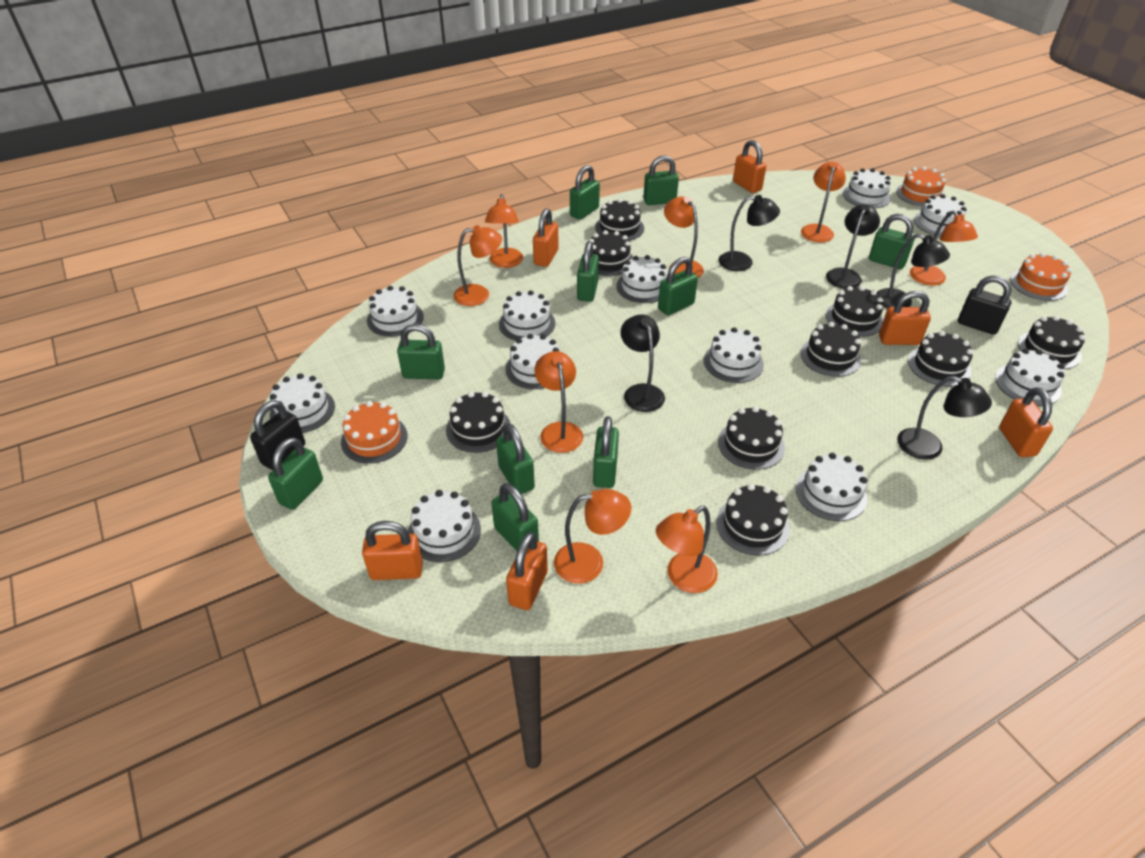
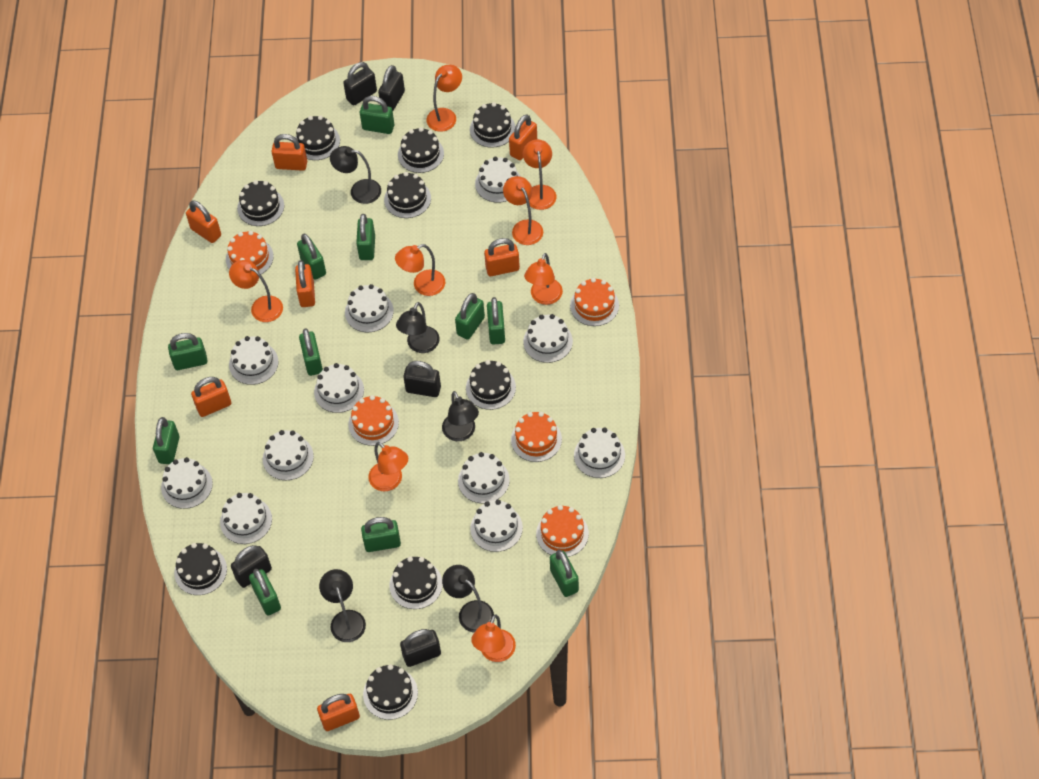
black padlock: [250,400,305,470] [958,275,1012,335] = 2 -> [231,545,272,588] [343,62,377,106] [378,65,405,111] [400,629,441,667] [403,361,441,397] = 5
green padlock: [268,437,323,510] [397,324,445,379] [491,483,539,551] [496,423,535,494] [570,165,600,220] [577,241,599,302] [593,416,619,488] [643,155,679,205] [658,257,698,315] [869,214,915,269] = 10 -> [153,417,180,464] [168,333,208,370] [249,569,281,616] [297,234,326,280] [299,329,323,376] [356,214,375,260] [360,96,394,134] [361,517,401,552] [455,293,485,340] [487,297,505,345] [550,550,579,597] = 11
orange cake: [341,401,408,464] [896,167,946,206] [1010,253,1072,301] = 3 -> [226,231,274,274] [348,395,399,446] [511,412,562,462] [536,505,589,557] [570,278,619,326] = 5
orange padlock: [362,521,423,580] [506,532,548,610] [533,208,559,267] [733,140,766,193] [879,291,931,345] [999,387,1053,457] = 6 -> [186,200,221,243] [191,377,231,417] [271,134,307,171] [295,260,315,307] [317,694,360,731] [484,238,520,276] [509,114,537,160] = 7

